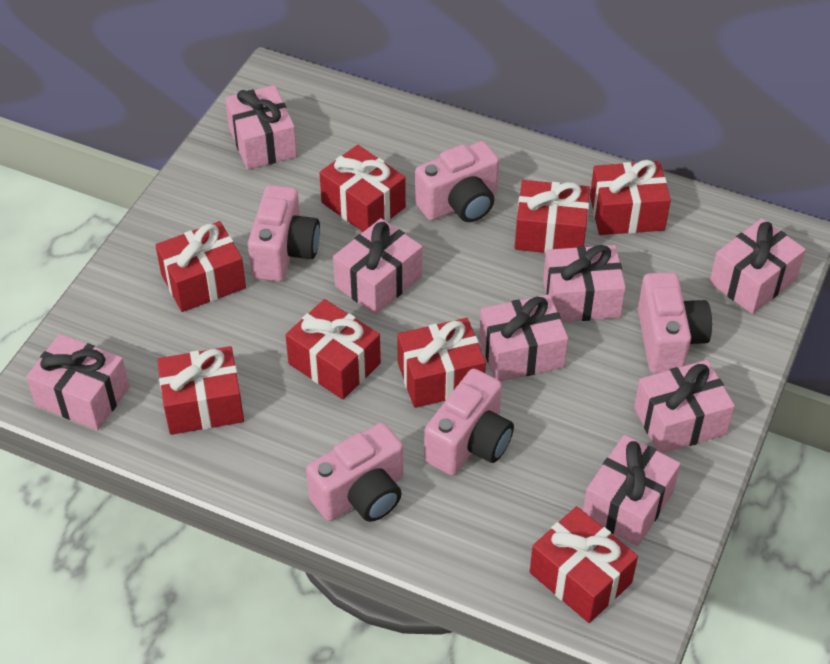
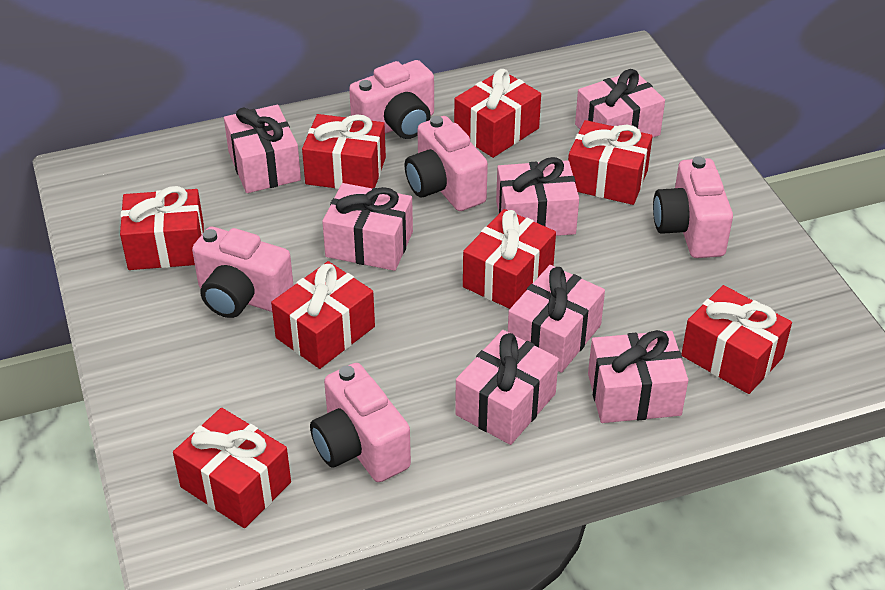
pink gift: [26,334,130,430] [225,85,297,170] [333,218,422,315] [479,294,568,381] [543,245,626,322] [583,435,680,546] [634,360,735,454] [710,218,806,314] = 8 -> [224,105,301,193] [322,183,413,271] [455,330,559,445] [496,157,579,236] [508,265,605,373] [575,69,665,138] [588,330,688,423] = 7

